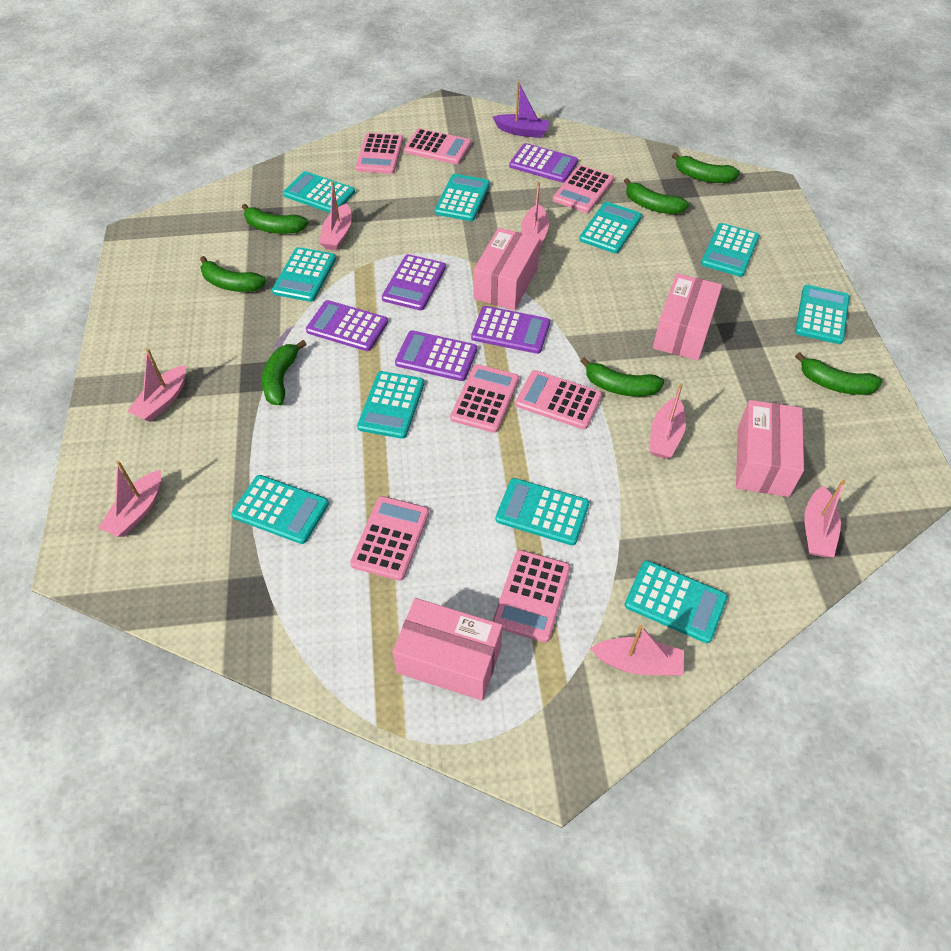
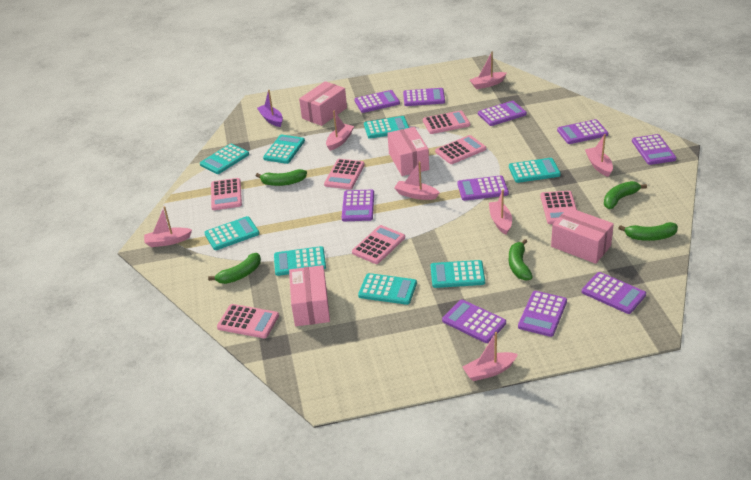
green banana: [200,256,266,292] [242,204,308,234] [262,340,307,405] [581,357,664,397] [624,178,689,214] [672,152,740,183] [795,352,883,395] = 7 -> [208,253,261,284] [256,169,307,186] [509,239,533,281] [604,181,647,209] [618,222,678,241] = 5
purple calculator: [306,300,388,351] [382,254,446,310] [395,331,477,381] [471,306,550,354] [509,143,578,183] = 5 -> [342,189,374,221] [354,90,400,113] [403,88,445,106] [442,300,506,343] [457,176,509,201] [478,101,527,126] [518,291,567,337] [557,119,608,144] [582,272,646,314] [632,134,677,165] = 10
turquoise calculator: [231,475,329,544] [272,247,336,302] [283,171,355,213] [357,371,424,439] [435,174,490,221] [495,478,589,546] [579,202,642,253] [625,560,728,643] [701,223,760,277] [795,285,850,344] = 10 -> [200,144,249,174] [204,216,259,250] [263,135,305,164] [274,246,326,276] [358,273,417,305] [364,116,409,139] [431,260,485,288] [509,158,561,183] = 8

